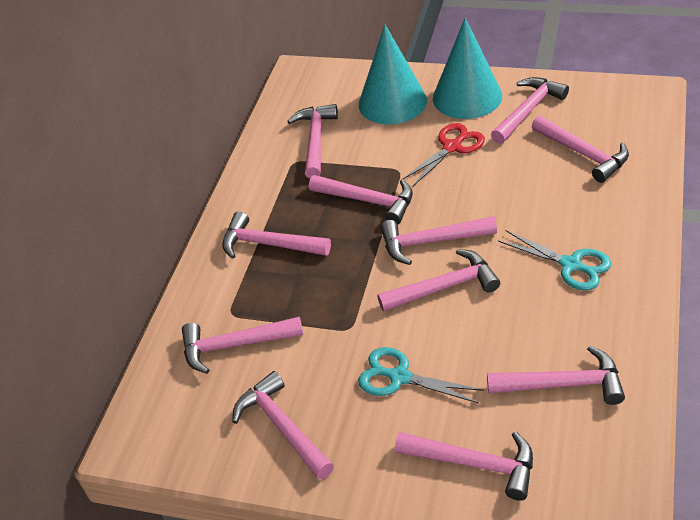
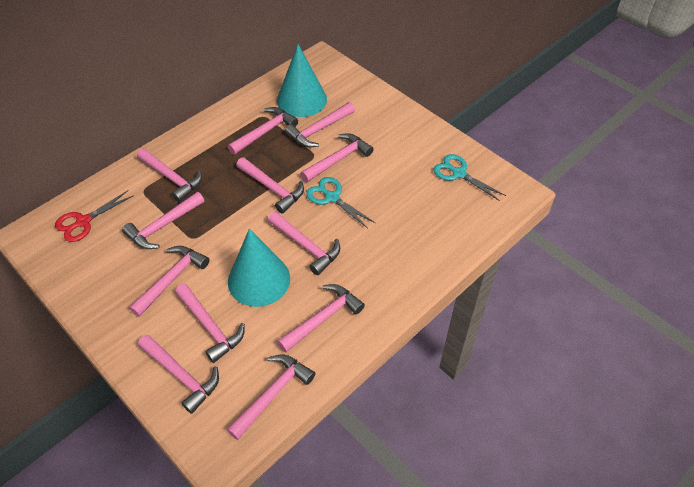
pink hammer: [182,317,303,374] [222,211,331,259] [232,371,334,480] [287,104,338,178] [309,175,413,224] [377,249,500,312] [381,216,497,265] [395,431,533,501] [487,346,625,405] [491,77,569,144] [532,115,629,183] = 11 -> [122,192,204,249] [129,246,209,317] [137,148,202,202] [138,334,219,414] [175,284,245,363] [227,355,315,440] [228,107,298,155] [236,157,304,214] [268,211,340,275] [277,284,365,352] [285,102,355,148] [300,133,374,182] = 12

